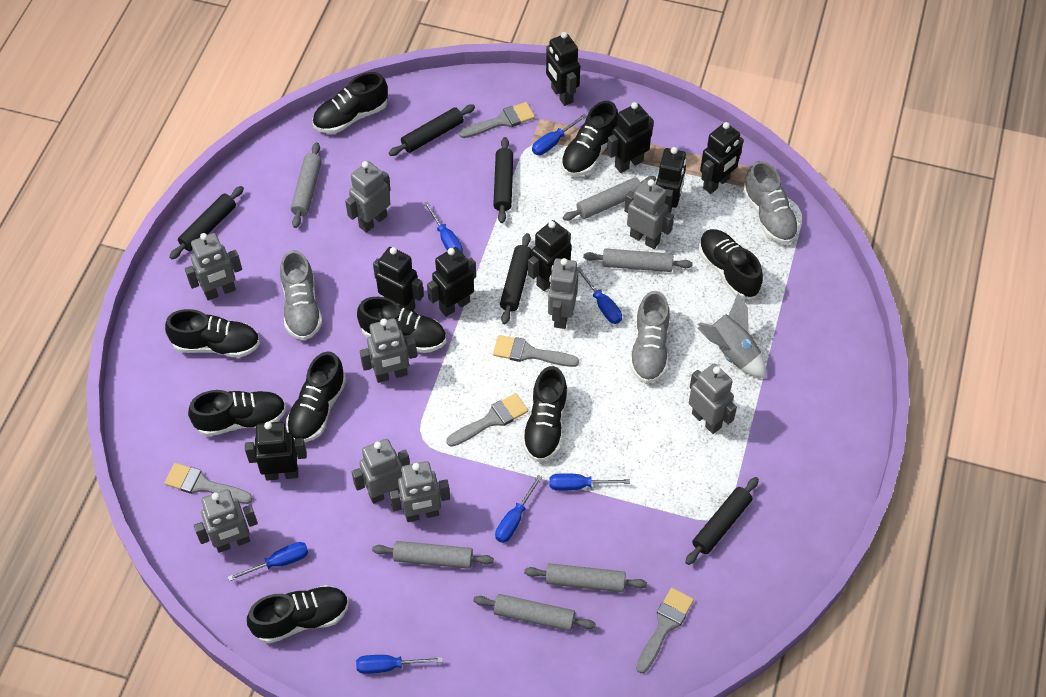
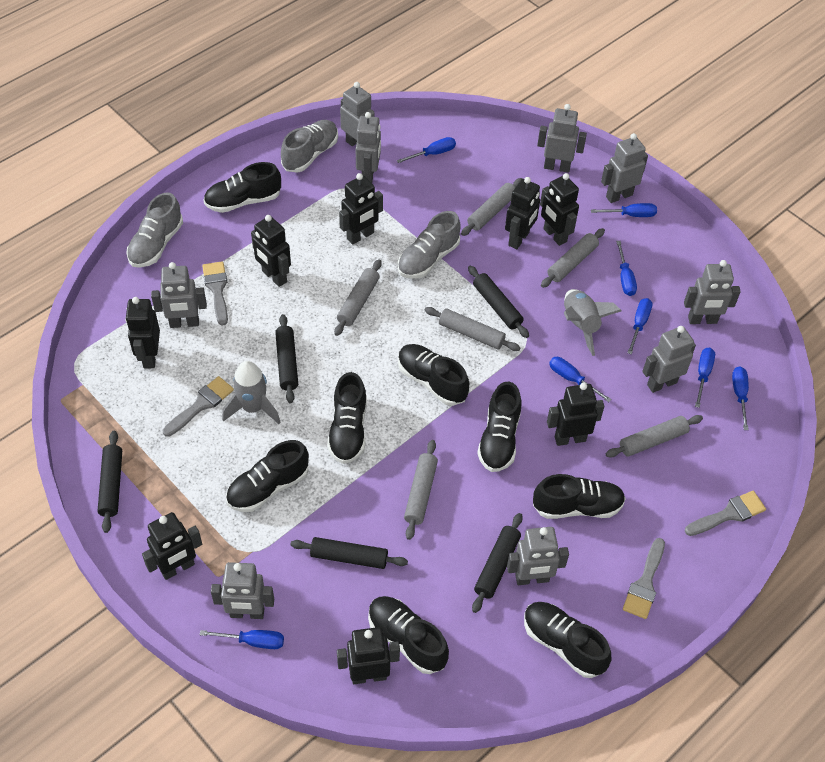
black shoe: [165,309,260,358] [188,390,286,436] [247,585,349,644] [286,351,346,442] [312,72,388,134] [357,297,446,353] [522,366,568,462] [561,101,618,176] [699,229,763,299] = 9 -> [203,162,281,213] [226,440,309,512] [327,372,367,464] [368,596,449,674] [398,344,469,406] [477,382,521,472] [524,602,611,678] [533,474,626,519] = 8
blue screwdriver: [228,542,309,581] [356,655,443,674] [424,202,463,253] [495,475,542,543] [532,114,587,155] [550,473,630,491] [577,267,622,324] = 7 -> [200,630,284,649] [397,137,456,163] [549,357,612,402] [591,203,657,217] [616,241,637,296] [627,298,652,354] [695,348,715,408] [732,367,749,430] = 8
grey brush: [164,463,253,504] [446,393,528,447] [459,102,535,138] [493,335,579,367] [636,588,694,673] = 5 -> [163,376,234,437] [202,261,228,325] [623,538,665,619] [685,491,766,536] = 4
grey rocket: [697,293,766,378] = 1 -> [222,361,281,424] [564,289,622,356] = 2

